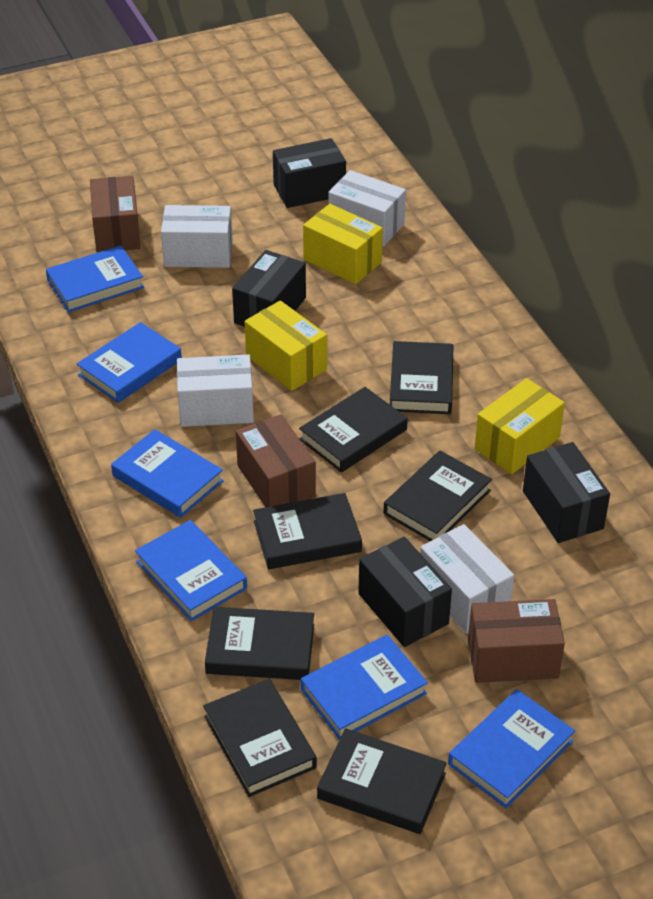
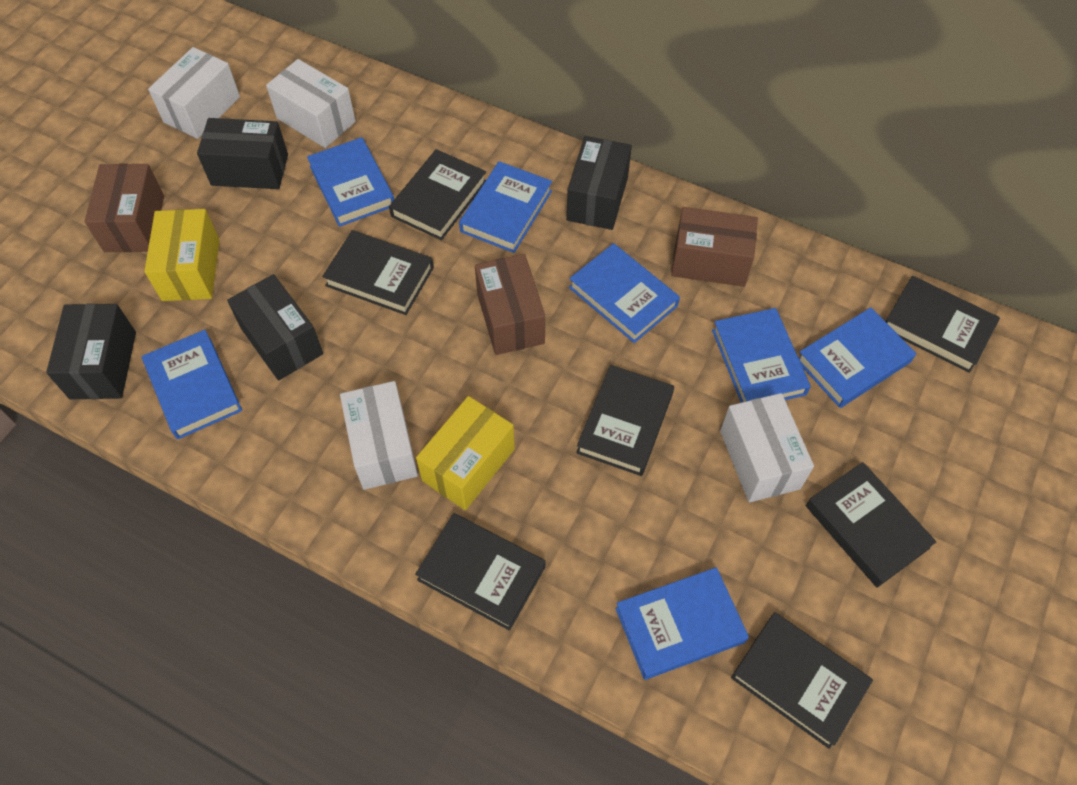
blue book: [46,245,144,312] [77,322,182,403] [111,429,224,518] [135,520,247,621] [301,634,428,740] [448,689,575,809] = 6 -> [142,330,242,439] [307,137,394,227] [459,161,552,253] [569,243,680,343] [615,567,749,680] [712,308,811,403] [799,307,916,408] = 7
yellow box: [244,301,327,391] [303,204,383,284] [475,378,565,474] = 3 -> [144,209,220,301] [416,396,515,510] = 2

